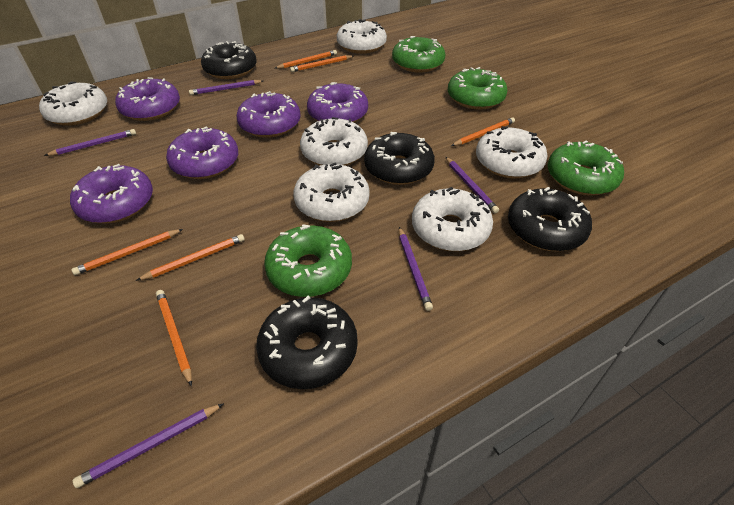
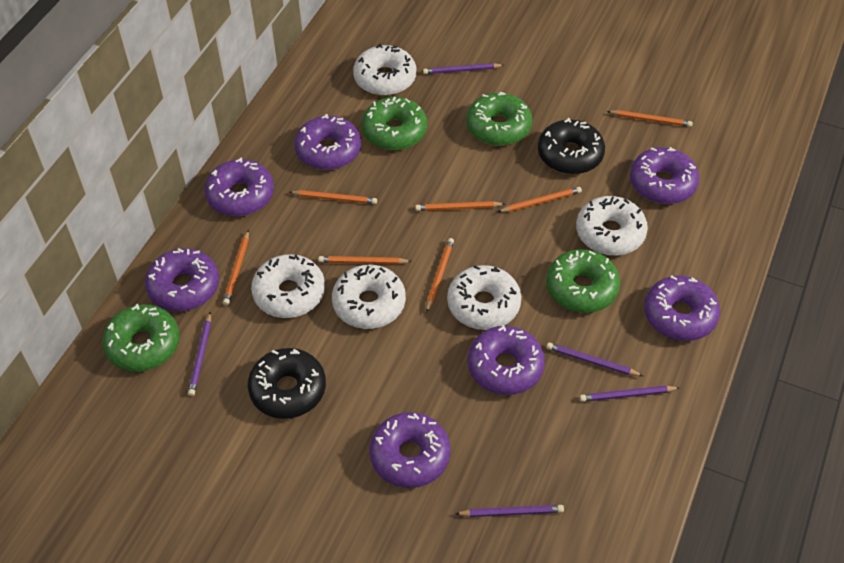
black donut: [201,41,257,79] [256,296,358,389] [364,132,435,185] [508,187,592,251] = 4 -> [248,348,326,419] [538,118,605,174] = 2
orange pencil: [71,229,183,275] [136,234,245,281] [156,290,192,386] [275,50,337,69] [290,55,353,72] [451,117,515,146] = 6 -> [223,230,249,305] [289,190,377,204] [318,256,412,264] [415,201,505,211] [426,238,454,313] [498,187,582,212] [607,110,693,127] = 7
purple donut: [70,164,153,224] [115,77,180,121] [166,126,238,179] [236,91,301,138] [307,82,368,123] = 5 -> [145,248,219,312] [204,158,274,216] [294,114,361,170] [369,412,451,488] [468,325,545,395] [630,147,699,204] [644,275,720,341] = 7
white donut: [39,82,107,126] [293,163,370,222] [300,117,368,166] [337,19,387,54] [412,187,493,251] [476,126,548,178] = 6 -> [251,254,325,318] [332,264,406,329] [353,44,416,96] [447,265,521,330] [576,196,648,256] = 5

